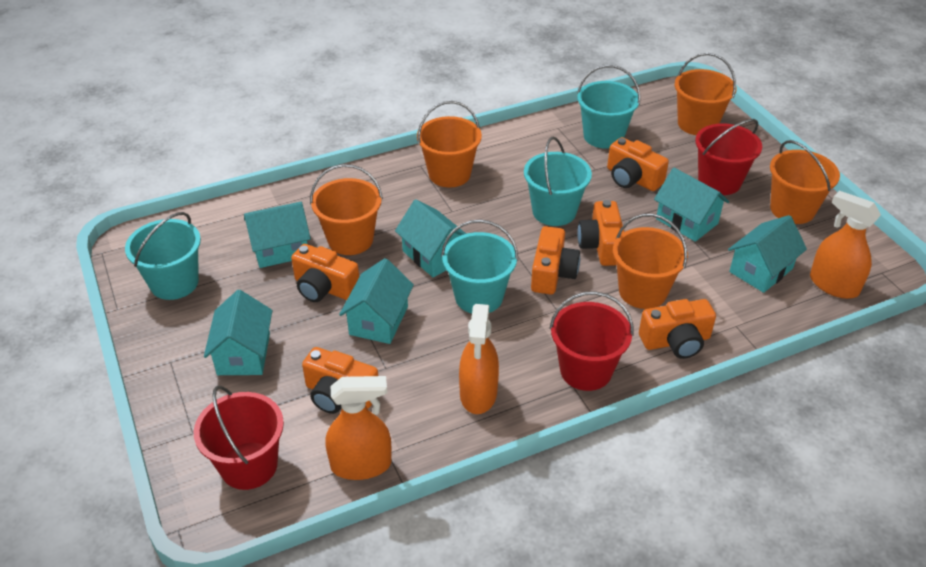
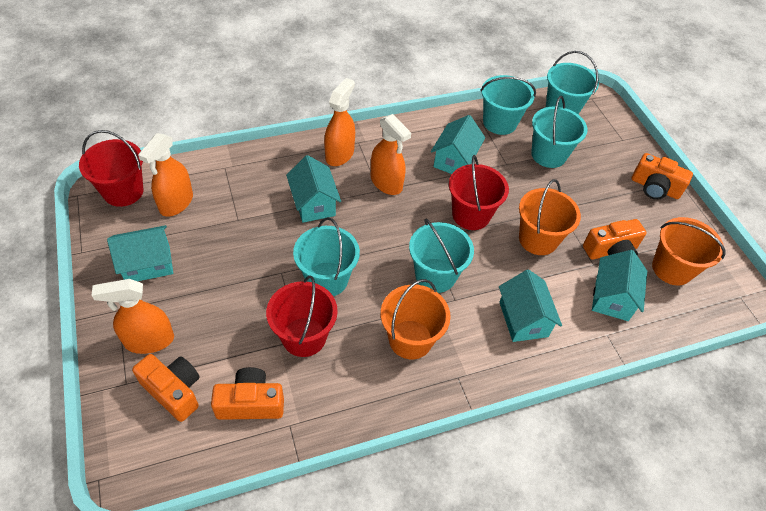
orange bucket: [310,164,383,255] [417,101,482,187] [613,214,688,309] [675,53,736,135] [770,140,840,224] = 5 -> [381,279,451,359] [519,179,581,255] [652,217,726,285] = 3
orange camera: [291,244,359,302] [302,347,378,414] [531,226,580,295] [577,200,624,266] [607,137,669,191] [639,299,716,359] = 6 -> [132,354,200,422] [211,367,284,420] [583,219,647,260] [632,153,693,200] = 4
orange spray bottle: [325,376,392,480] [459,304,499,414] [810,191,881,299] = 3 -> [92,279,174,354] [138,133,193,217] [324,78,355,166] [371,114,411,195] = 4
turquoise bucket: [125,212,201,300] [441,220,518,313] [524,137,592,226] [577,65,641,148] = 4 -> [293,217,360,296] [409,218,474,293] [480,75,536,135] [531,96,588,168] [546,51,599,114] = 5
turquoise house: [204,290,272,375] [244,202,311,268] [339,258,414,344] [395,199,466,278] [654,168,729,242] [728,215,807,293] = 6 -> [107,225,173,281] [286,155,341,223] [431,115,485,174] [499,270,562,342] [592,250,647,321] = 5

